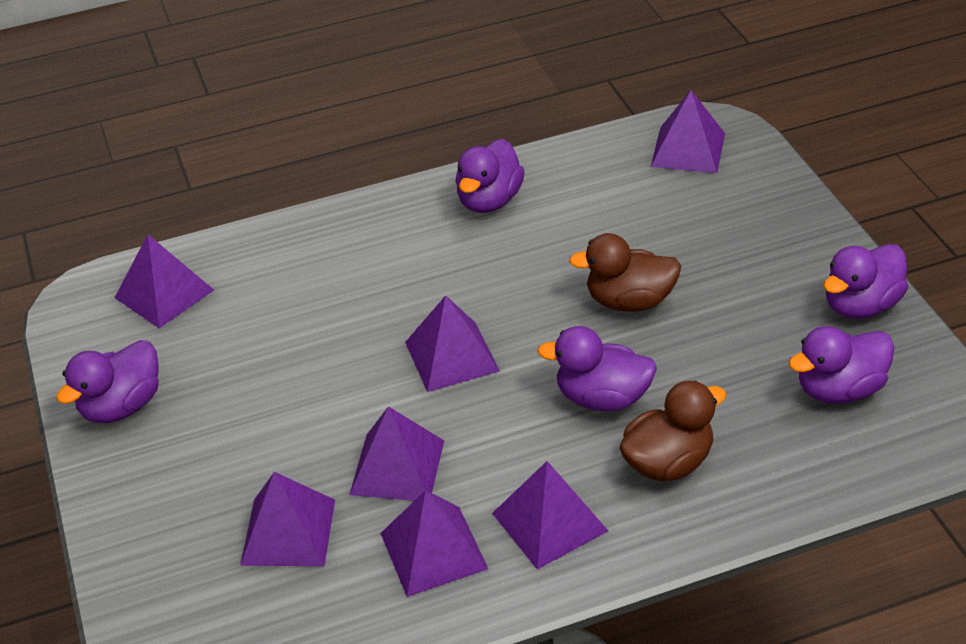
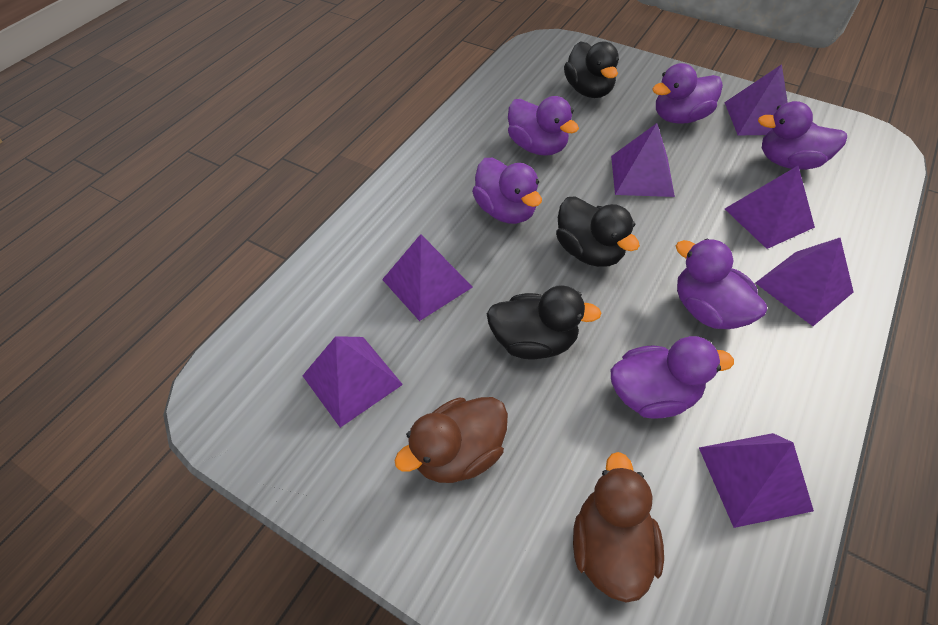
black duck: none = 0 -> [487,285,601,359] [556,196,640,267] [564,41,619,98] = 3
purple duck: [56,340,159,423] [455,139,525,213] [537,326,657,411] [789,326,894,404] [824,244,908,319] = 5 -> [472,158,542,224] [508,96,579,156] [611,336,734,419] [652,63,723,124] [676,239,767,329] [758,101,847,170] = 6

